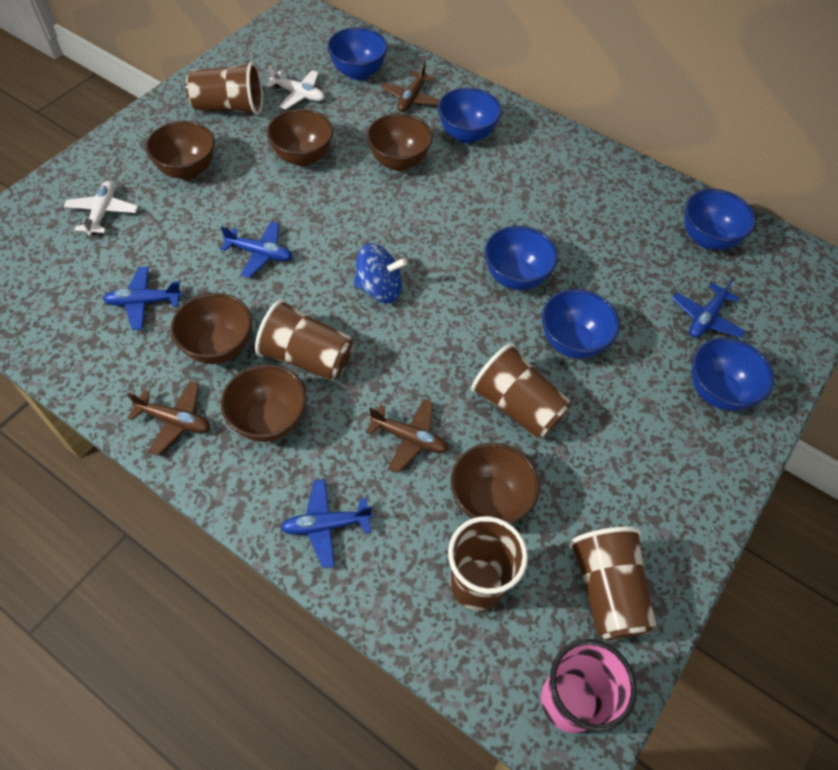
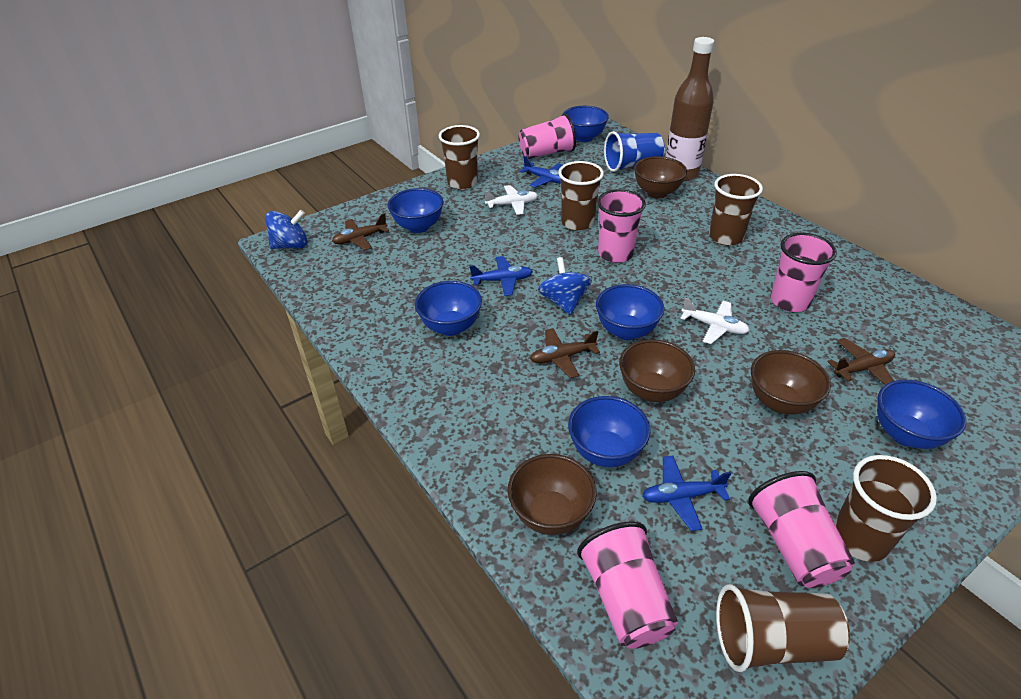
blue cup: none = 0 -> [604,131,665,172] = 1
blue plane: [103,267,183,330] [220,222,293,278] [281,479,373,568] [672,278,746,338] = 4 -> [470,256,533,296] [520,156,563,188] [642,456,731,531] = 3
blue spinning top: [354,243,407,303] = 1 -> [265,210,308,249] [538,257,592,315] = 2
brown bottle: none = 0 -> [665,37,714,181] = 1
brown bowl: [145,121,215,180] [171,293,252,364] [221,364,306,442] [266,109,333,166] [366,113,433,171] [451,443,540,524] = 6 -> [508,454,597,535] [619,339,695,402] [634,156,687,198] [751,350,831,415] = 4
pink cup: [541,639,637,733] = 1 -> [518,114,576,159] [577,522,678,649] [597,189,646,263] [748,471,855,588] [770,233,837,312] = 5

